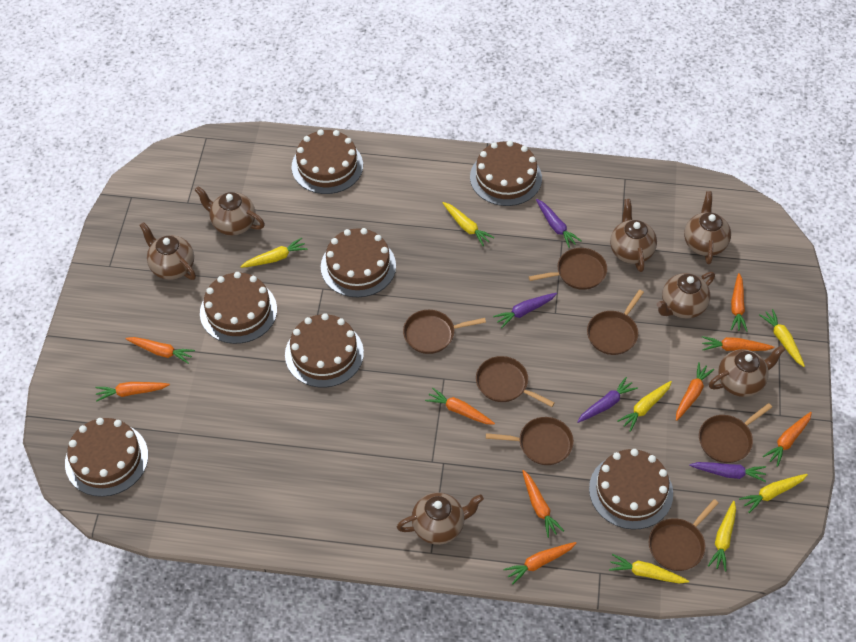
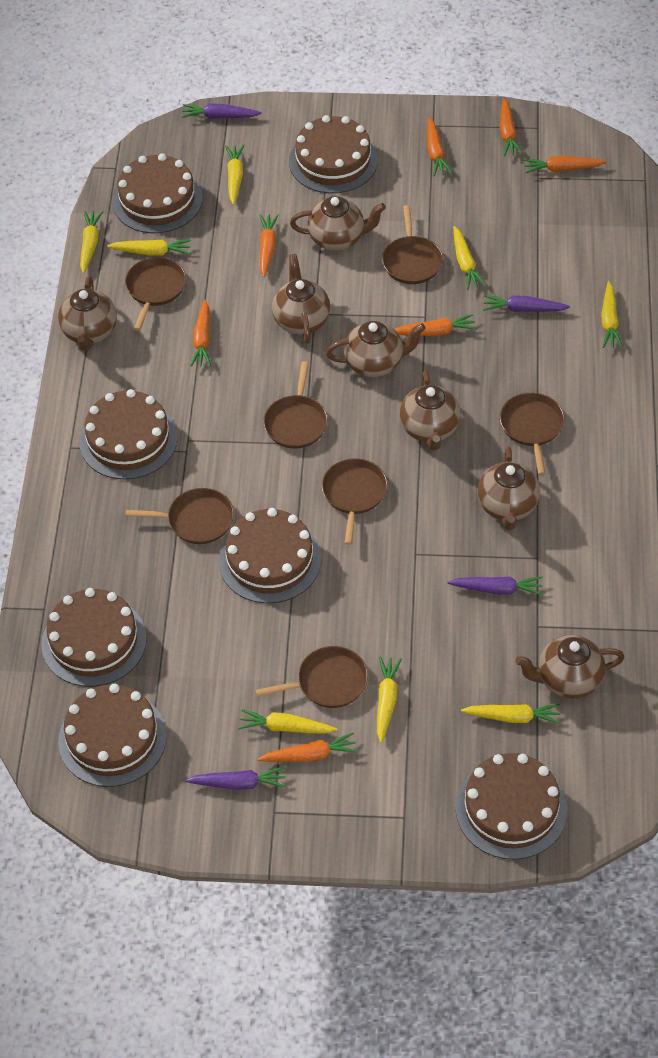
orange carrot: [95,382,170,402] [126,337,195,364] [425,388,495,425] [503,542,576,584] [522,470,564,538] [676,362,714,421] [702,336,775,351] [731,273,747,332] [763,412,812,467] = 9 -> [190,299,211,367] [257,733,358,762] [259,214,279,277] [394,314,477,336] [427,117,452,176] [500,98,523,156] [524,156,606,173] = 7
yellow carrot: [240,238,308,268] [443,202,495,246] [609,554,689,583] [617,381,672,432] [708,501,736,571] [739,474,808,513] [759,309,805,367] = 7 -> [80,211,103,274] [107,240,191,255] [225,145,244,205] [238,709,338,733] [377,657,402,743] [453,226,486,289] [461,704,560,724] [601,281,623,348] = 8

